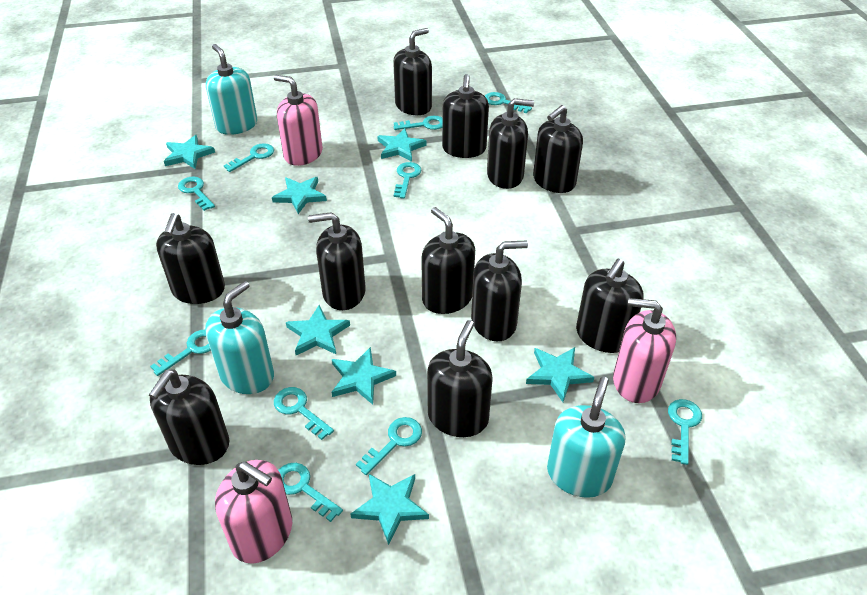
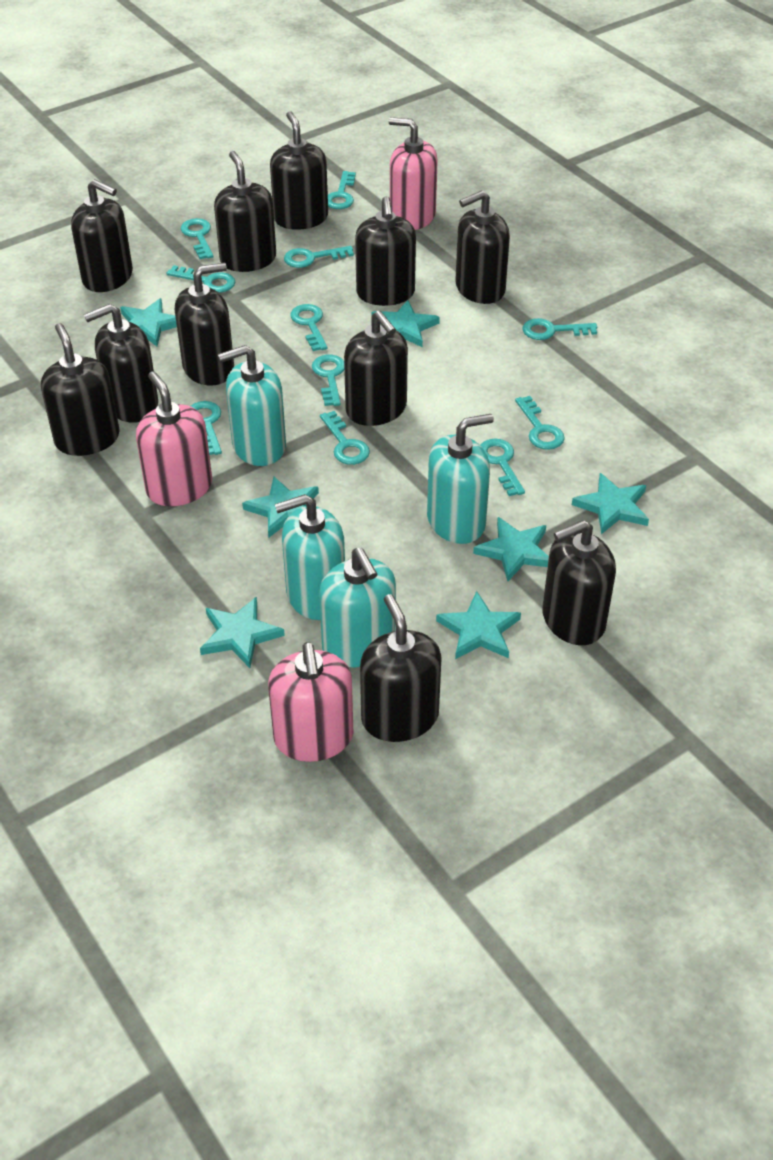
turquoise key: [150,330,211,376] [178,177,215,211] [224,143,274,172] [274,387,334,440] [278,463,343,522] [356,417,422,475] [394,116,442,130] [394,162,421,199] [485,92,532,113] [668,399,702,465] = 10 -> [166,265,235,293] [181,218,214,259] [191,401,222,455] [284,246,354,268] [290,304,328,351] [312,355,344,406] [320,411,370,465] [328,171,356,209] [480,439,525,496] [515,396,565,450] [523,318,597,340] = 11
turquoise soap dispenser: [205,281,274,394] [206,44,257,135] [547,377,625,498] = 3 -> [218,345,286,466] [275,494,345,620] [319,548,396,667] [427,414,494,544] = 4

